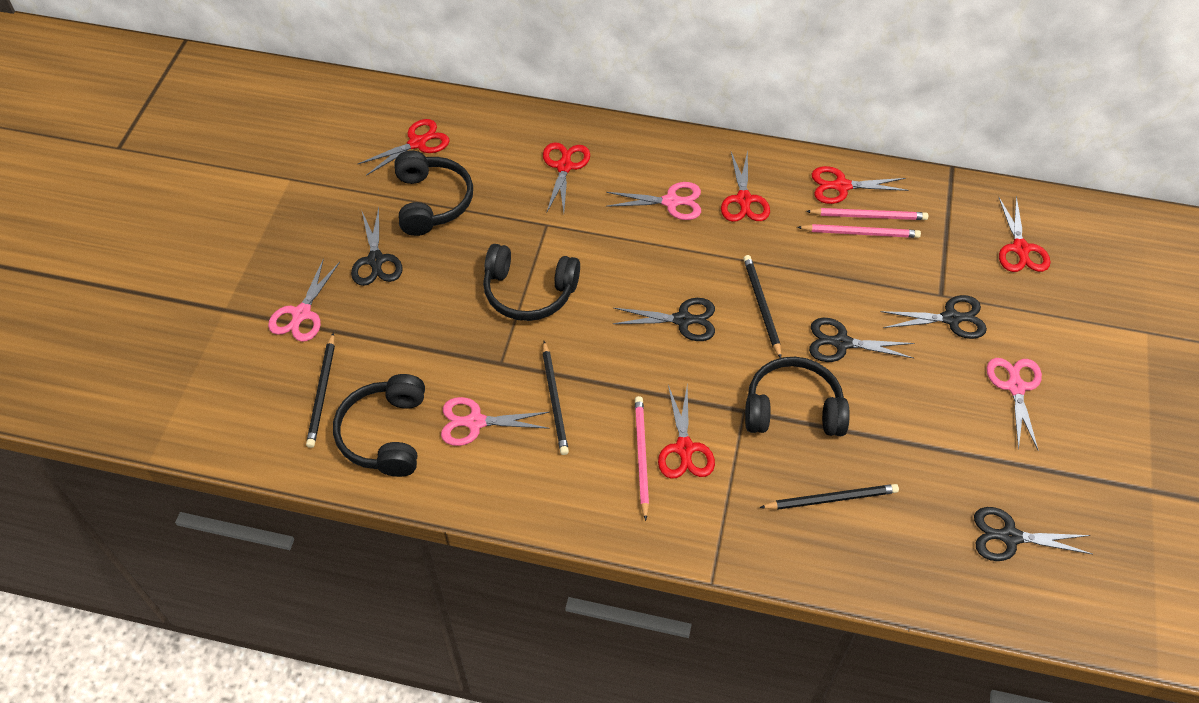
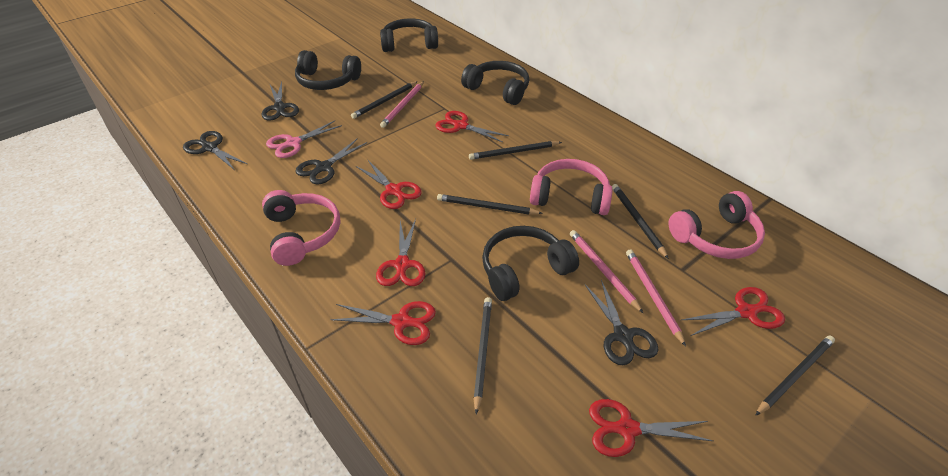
black pencil: [306,332,335,448] [542,341,569,455] [743,255,781,358] [759,484,899,510] = 4 -> [351,81,418,119] [437,194,543,215] [469,141,562,160] [473,297,492,415] [612,184,669,259] [755,336,835,416] = 6
black scissors: [351,207,403,286] [613,298,715,341] [809,318,914,362] [880,295,987,339] [974,507,1092,561] = 5 -> [183,131,247,170] [261,82,299,121] [295,138,367,185] [584,280,658,365] = 4
pink headphones: none = 0 -> [262,190,340,266] [530,159,613,215] [669,191,765,259] = 3
pink scissors: [268,258,340,342] [441,397,550,446] [606,182,701,220] [987,358,1042,451] = 4 -> [266,121,342,158] = 1

